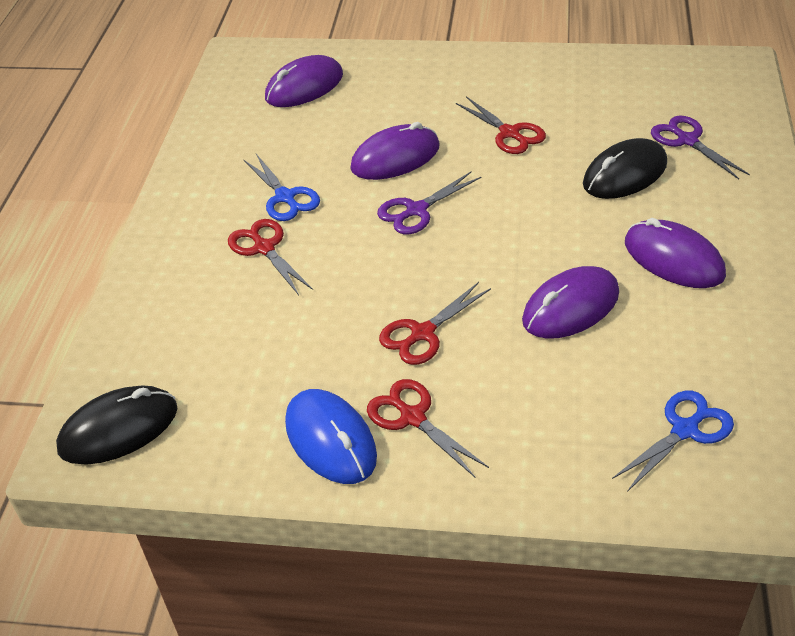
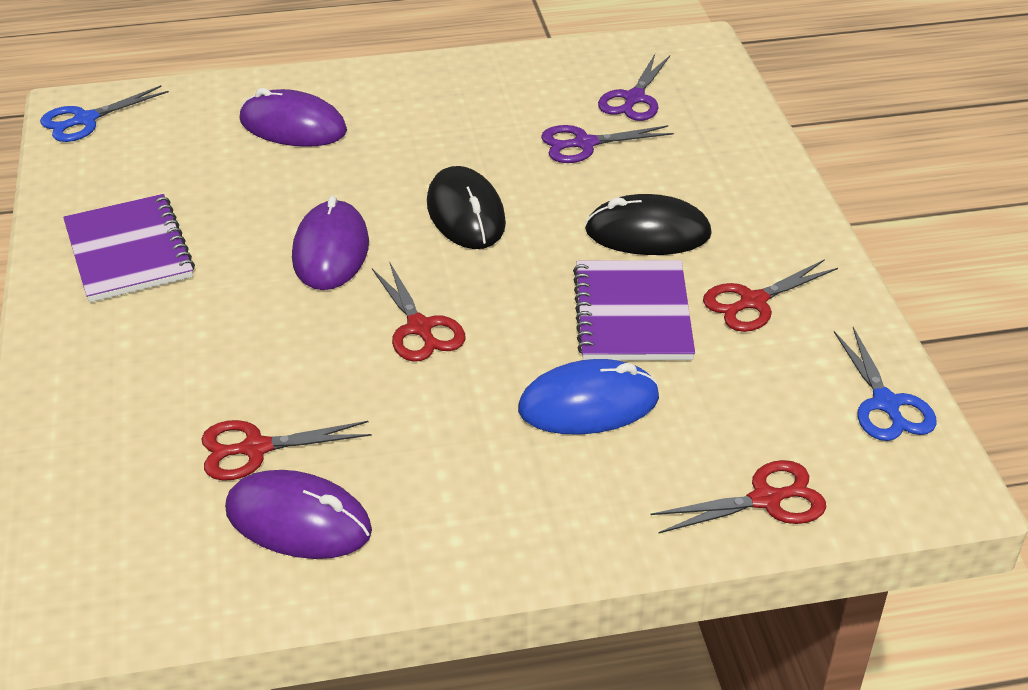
purple mouse: [265,55,343,107] [350,122,440,180] [522,266,619,339] [625,218,726,288] = 4 -> [225,470,372,559] [239,88,347,147] [292,196,369,290] = 3
purple notebook: none = 0 -> [63,194,195,302] [573,260,695,360] = 2

